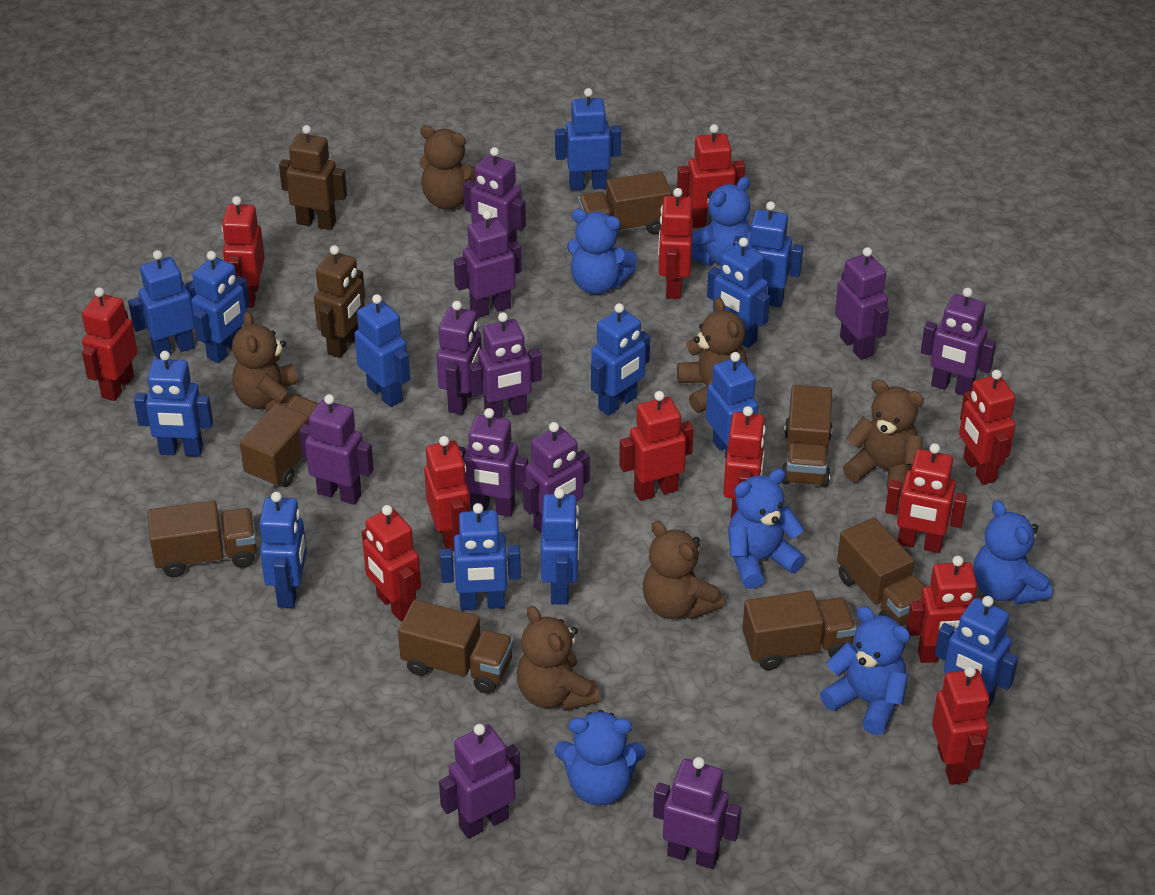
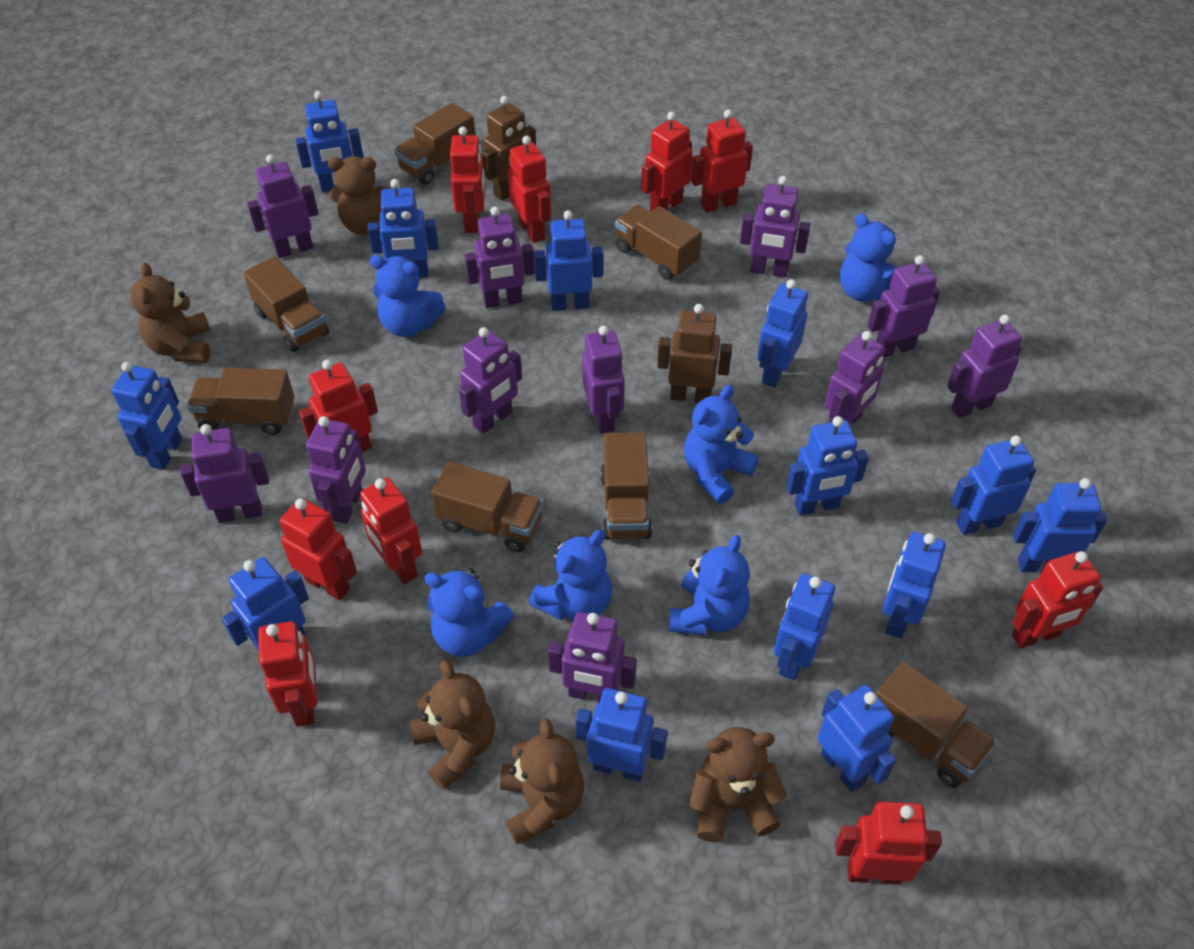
brown teddy bear: [232,311,301,413] [419,125,475,210] [517,606,600,711] [643,521,724,620] [677,297,748,413] [843,379,924,496] = 6 -> [130,263,210,363] [328,156,392,235] [410,660,495,790] [500,718,584,845] [689,727,787,842] = 5
red robot: [82,287,138,401] [222,196,265,308] [362,505,421,621] [424,436,470,551] [619,391,694,501] [658,188,693,299] [677,124,745,228] [723,406,766,519] [885,443,967,553] [906,556,984,663] [932,666,989,785] [959,370,1015,485] = 12 -> [258,621,317,727] [280,498,357,600] [299,360,378,452] [360,477,422,584] [450,127,485,233] [508,136,551,243] [641,112,693,212] [691,110,753,213] [835,801,942,885] [1012,551,1103,648] = 10

